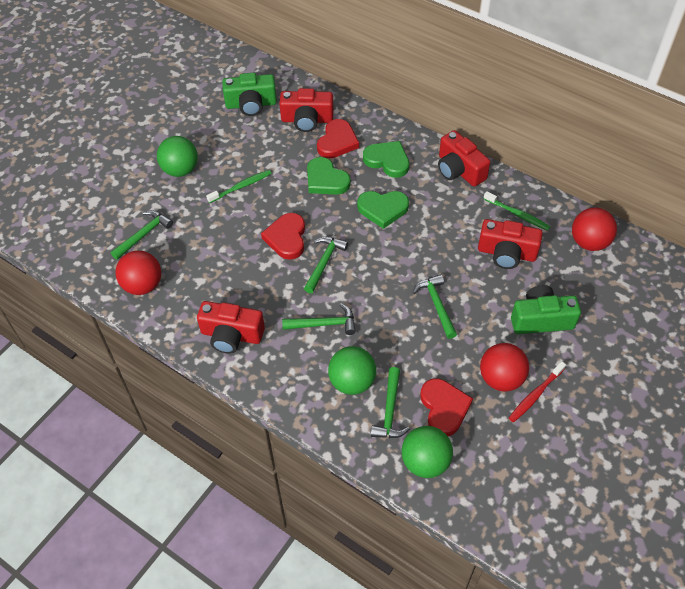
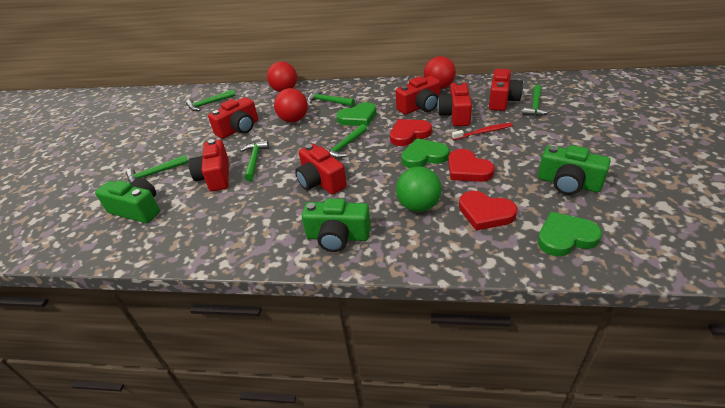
green ball: [157,136,198,177] [328,346,376,395] [401,426,453,478] = 3 -> [396,167,442,212] = 1
green camera: [222,73,277,116] [511,285,581,334] = 2 -> [95,178,160,223] [302,199,371,252] [538,145,611,195] = 3
green hammer: [111,210,173,260] [282,304,356,335] [304,237,348,293] [371,367,410,438] [412,274,457,339] = 5 -> [126,155,189,183] [186,89,236,111] [240,141,269,181] [308,88,355,106] [321,124,367,159] [522,85,552,116] = 6
green toothbrush: [206,170,272,203] [484,191,550,231] = 2 -> none = 0
red camera: [197,301,265,354] [279,88,334,132] [438,130,490,187] [478,219,543,269] = 4 -> [188,139,229,192] [208,97,258,139] [295,144,347,195] [396,76,440,115] [437,81,472,126] [489,69,523,111] = 6

